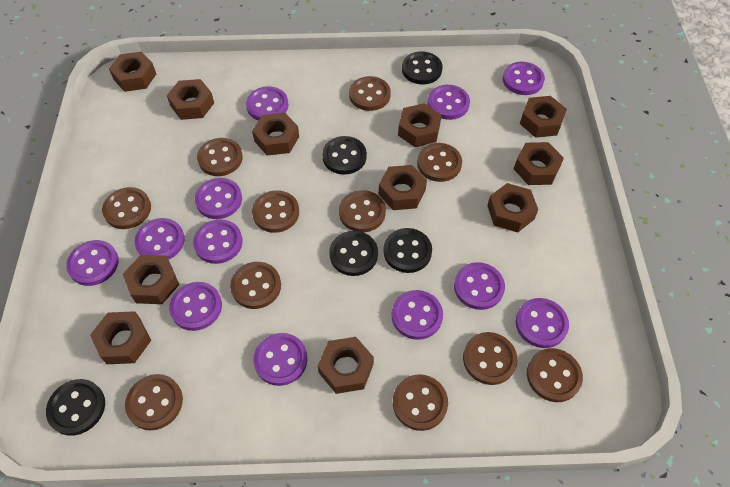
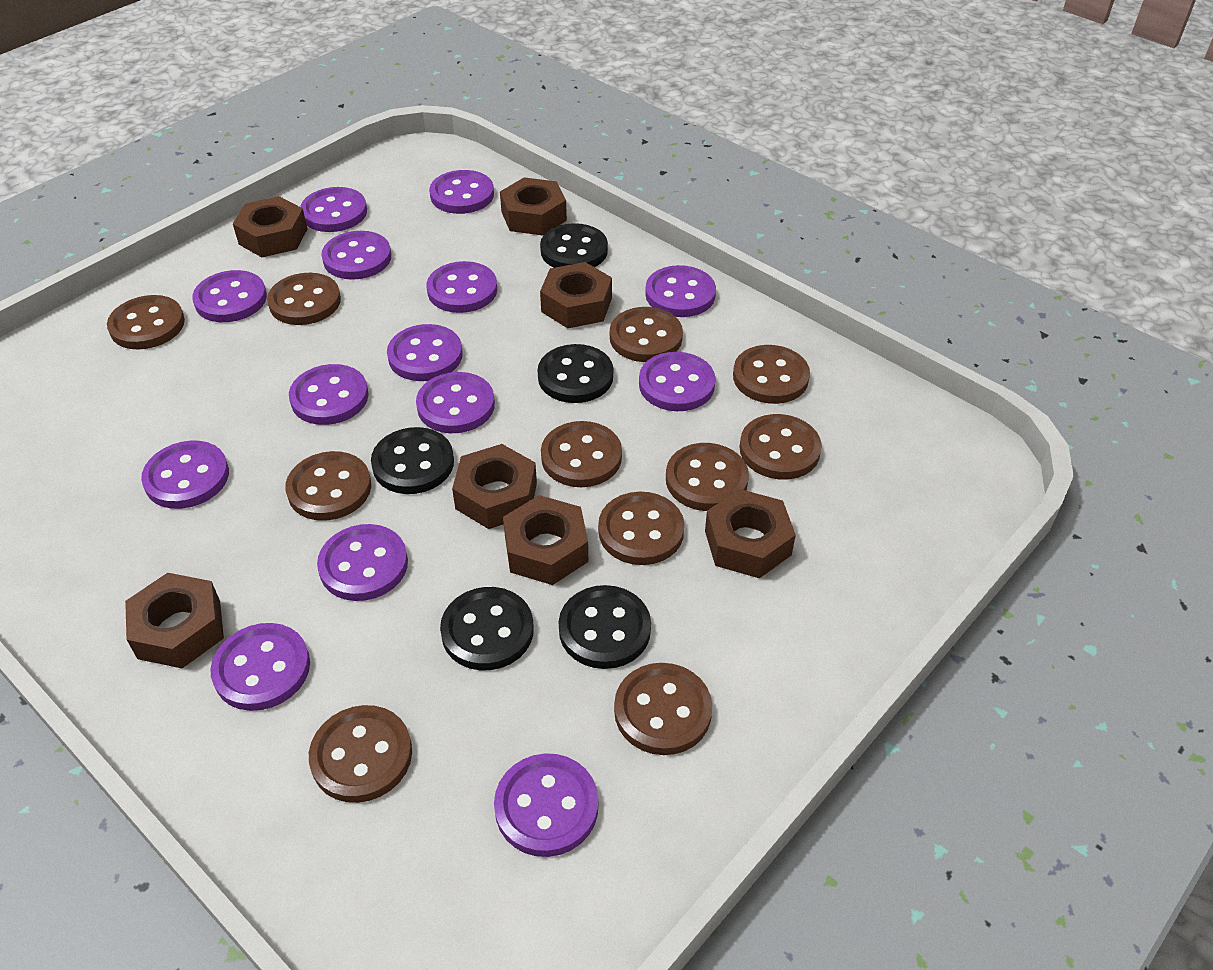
brown nut: [90,311,151,364] [109,52,156,92] [123,255,179,304] [167,79,214,120] [252,113,299,155] [318,337,374,394] [379,165,427,210] [398,103,441,147] [487,183,538,233] [514,142,564,185] [520,96,567,138] = 11 -> [125,573,224,668] [233,196,307,257] [452,444,537,529] [500,177,567,236] [503,495,588,585] [540,262,612,328] [705,489,796,578] = 7
purple button: [66,240,119,286] [134,218,185,260] [169,282,222,331] [193,219,243,264] [195,178,242,219] [246,86,289,121] [253,333,307,386] [391,290,443,340] [428,85,470,120] [454,262,505,310] [503,62,545,95] [515,298,569,348] = 12 -> [141,441,229,509] [192,270,267,322] [210,623,310,711] [289,364,369,425] [300,187,367,232] [317,524,408,601] [321,231,391,280] [387,324,463,381] [416,372,495,433] [427,261,497,313] [429,170,494,214] [494,753,598,857] [639,352,716,411] [645,265,716,317] = 14

